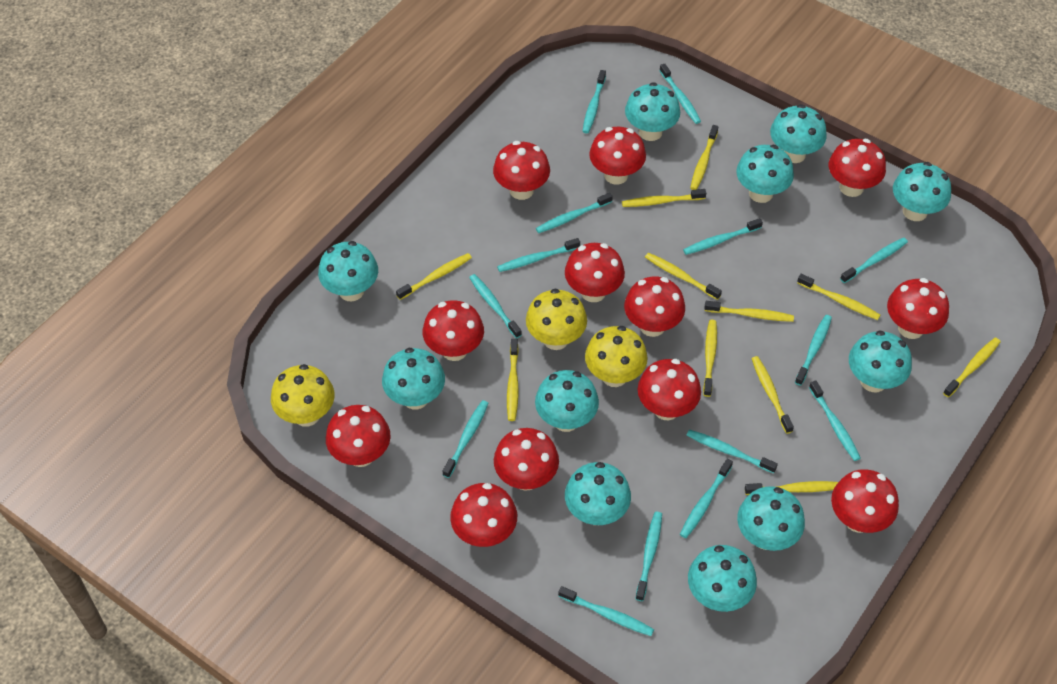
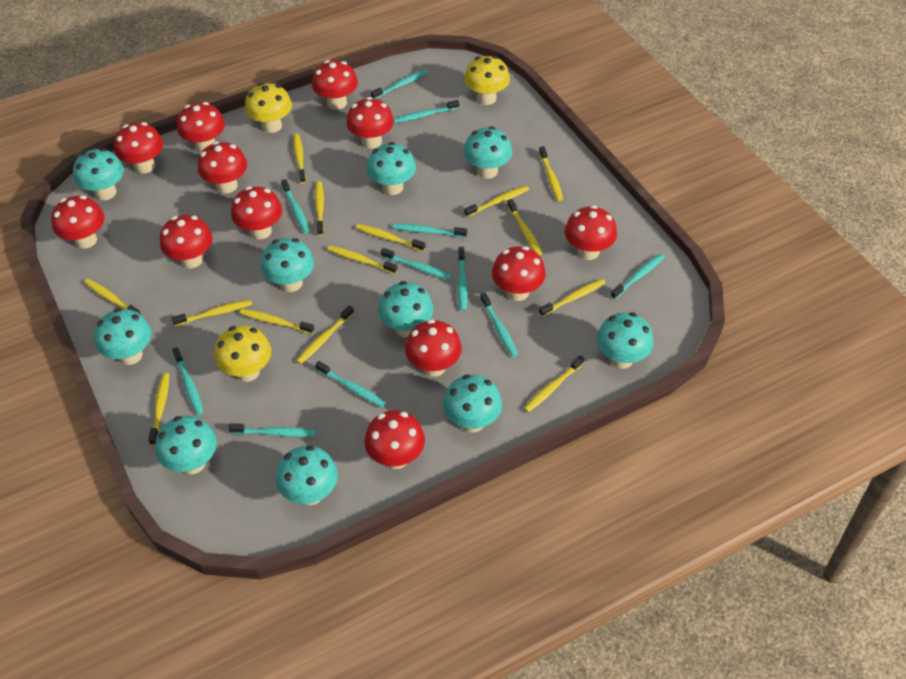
turquoise mushroom: [318,241,378,301] [382,348,445,410] [535,370,599,432] [565,462,631,525] [625,82,680,141] [688,545,757,612] [736,145,794,203] [737,486,805,551] [770,104,827,163] [849,330,912,392] [893,162,951,221] = 11 -> [73,148,124,200] [94,308,152,365] [156,416,217,475] [261,238,314,292] [276,446,338,505] [367,142,416,195] [378,281,434,337] [443,375,502,433] [464,126,512,179] [597,312,654,369] = 10
turquoise toothbrush: [443,400,489,478] [469,274,522,339] [497,238,580,272] [536,193,613,233] [558,586,654,636] [582,70,606,133] [636,512,662,601] [659,64,701,124] [680,459,733,538] [683,218,763,255] [687,430,778,473] [795,315,832,386] [809,380,861,461] [840,237,908,283] = 14 -> [172,347,204,415] [228,423,316,437] [281,179,310,234] [315,361,386,408] [371,70,428,99] [381,248,452,280] [393,224,467,238] [394,100,459,123] [458,247,468,311] [480,292,518,357] [610,254,665,299] = 11
yellow toothbrush: [396,253,472,300] [507,339,519,421] [622,189,706,207] [645,253,722,300] [690,125,718,190] [703,320,717,397] [704,301,794,322] [745,481,838,495] [751,356,794,434] [797,274,880,320] [943,337,1001,397] = 11 -> [84,279,141,315] [149,373,169,446] [171,300,252,326] [239,309,315,334] [293,134,306,184] [296,306,354,364] [315,181,324,236] [327,246,398,274] [356,224,426,252] [464,186,529,217] [507,199,543,256] [524,355,584,412] [539,146,563,201] [539,279,606,317] = 14

